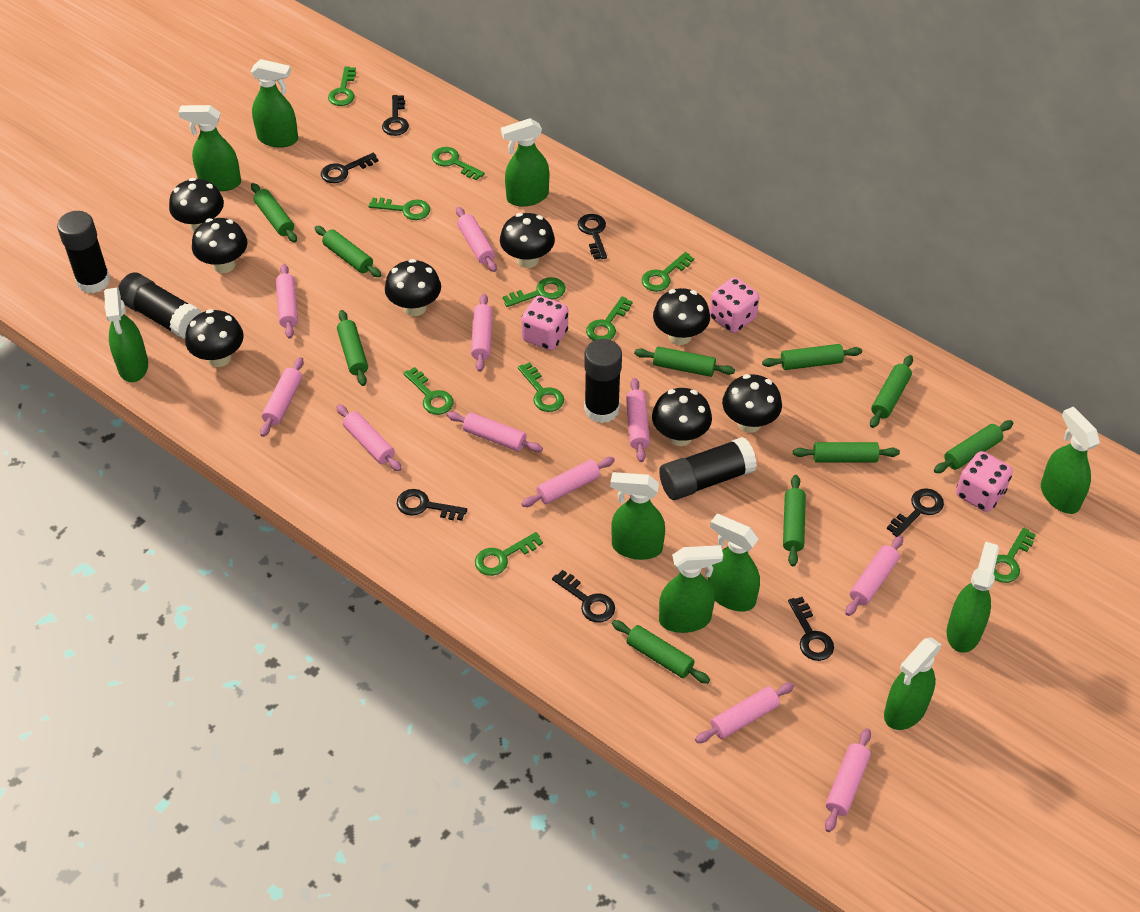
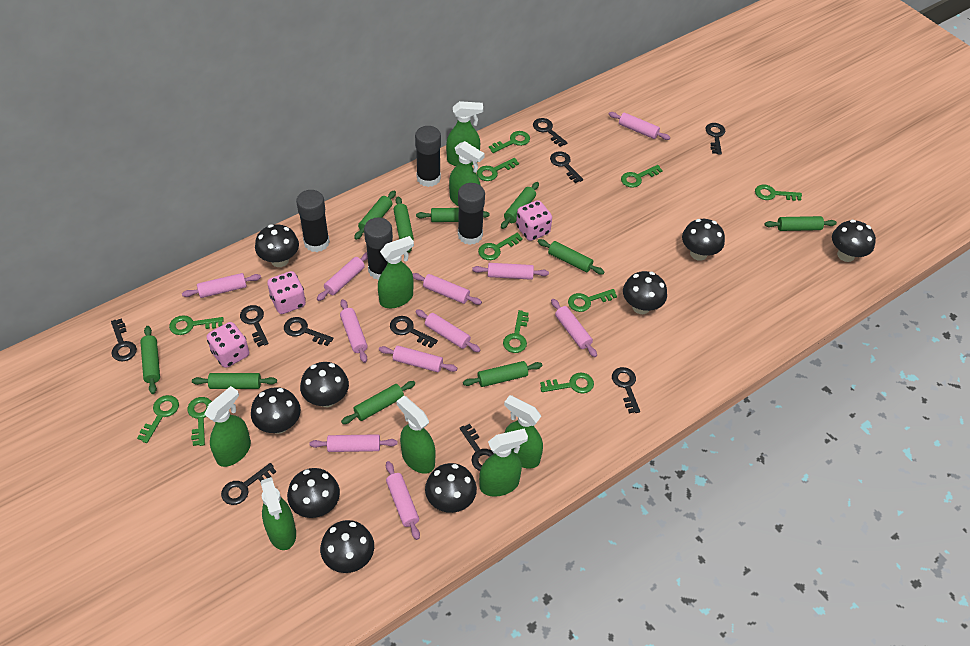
black key: [321,153,378,183] [382,95,409,136] [397,489,467,521] [552,570,615,622] [578,214,607,260] [788,597,834,661] [887,488,944,537] = 7 -> [111,318,137,361] [221,463,276,505] [240,305,269,347] [284,317,333,346] [390,316,438,348] [460,424,494,471] [533,118,568,147] [550,151,583,183] [612,367,640,413] [705,123,725,155] = 10
black mushroom: [169,178,224,232] [185,309,244,367] [192,218,248,273] [385,259,441,316] [500,213,555,268] [652,388,712,446] [653,288,710,345] [722,374,782,433] = 8 -> [251,387,301,434] [255,224,299,267] [287,468,340,518] [300,362,349,407] [320,520,374,573] [425,463,477,513] [623,271,667,314] [682,219,725,261] [832,220,876,262] = 9
green key: [328,66,356,106] [369,198,430,220] [403,367,453,415] [432,147,485,181] [475,532,543,576] [503,277,566,307] [518,362,564,412] [586,296,632,341] [642,252,694,292] [994,528,1036,583] = 10 -> [137,395,179,443] [169,315,224,335] [187,397,212,446] [477,158,519,181] [478,233,523,260] [489,131,530,153] [503,310,529,353] [540,373,594,394] [568,289,617,312] [621,165,663,188] [755,184,802,201] = 11
green spray bottle: [104,287,148,382] [178,105,241,191] [251,59,298,147] [501,118,549,207] [610,472,665,560] [659,545,723,633] [708,514,760,611] [884,637,942,730] [947,542,999,653] [1041,407,1100,514] = 10 -> [204,386,251,467] [261,477,296,550] [378,236,414,308] [396,396,436,474] [446,101,483,166] [449,141,485,207] [479,428,528,497] [504,395,543,469] = 8

